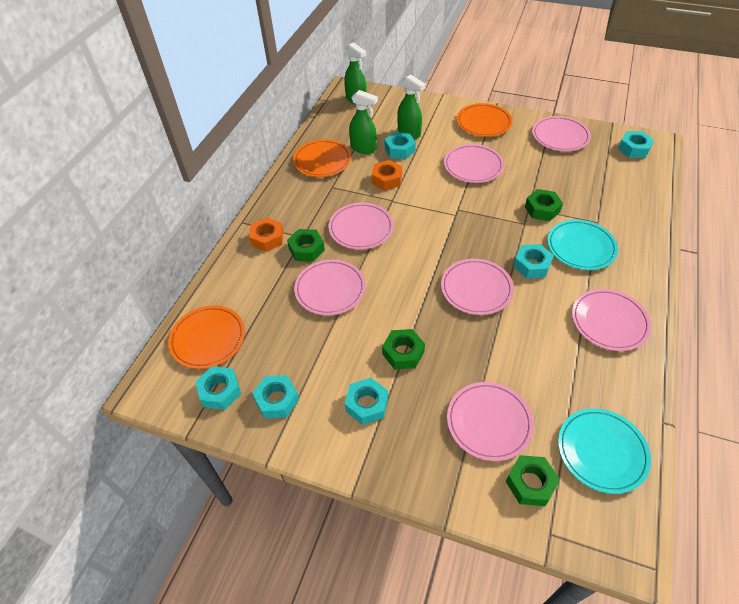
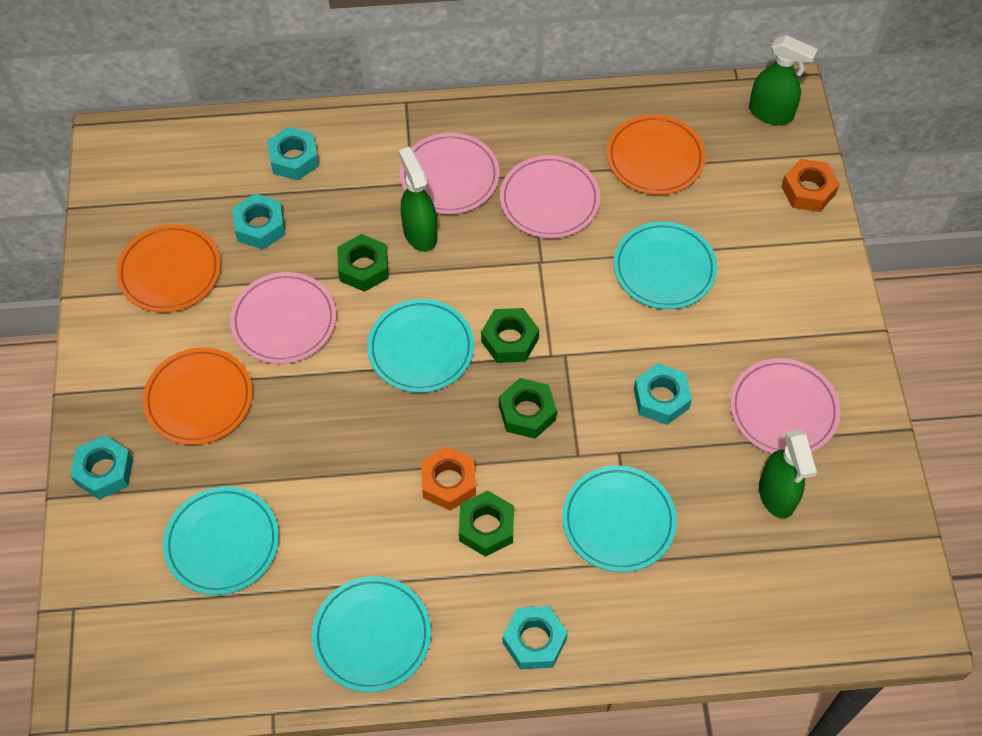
pink plate: [294,259,366,316] [328,203,394,250] [441,259,514,315] [444,144,504,183] [447,382,534,461] [532,116,591,151] [572,289,651,351] = 7 -> [230,272,336,364] [400,133,500,214] [500,155,600,238] [730,358,840,454] = 4
turquoise nut: [195,366,241,410] [252,375,299,418] [345,378,388,425] [385,132,416,159] [513,244,554,279] [618,131,654,158] = 6 -> [70,435,133,500] [232,193,286,249] [267,127,319,180] [502,606,568,669] [634,363,692,425] = 5
turquoise plate: [547,220,618,270] [558,408,651,494] = 2 -> [163,487,279,595] [312,576,431,692] [367,299,474,393] [562,466,677,572] [613,221,717,309] = 5

